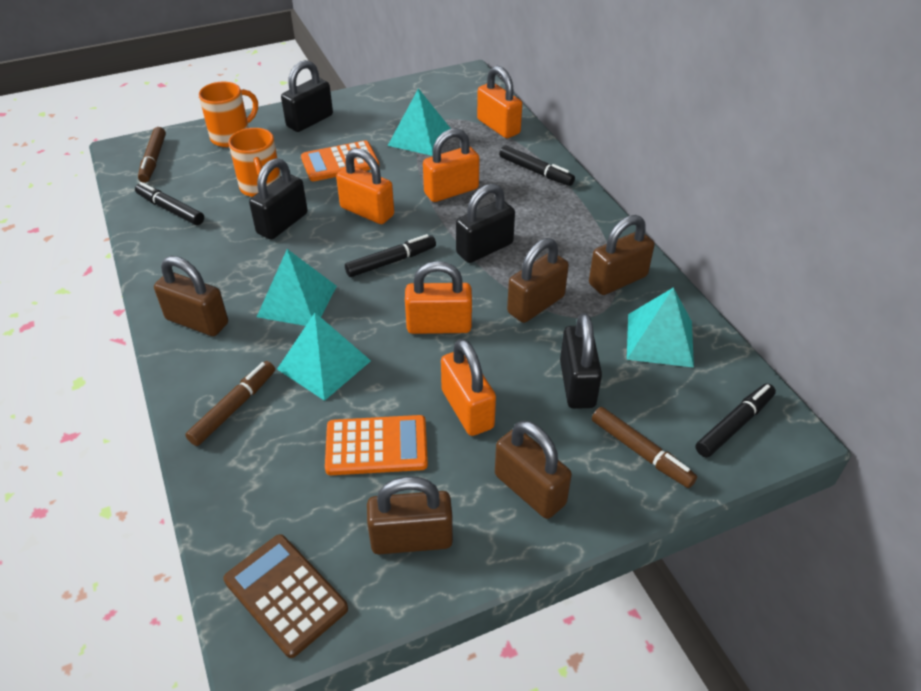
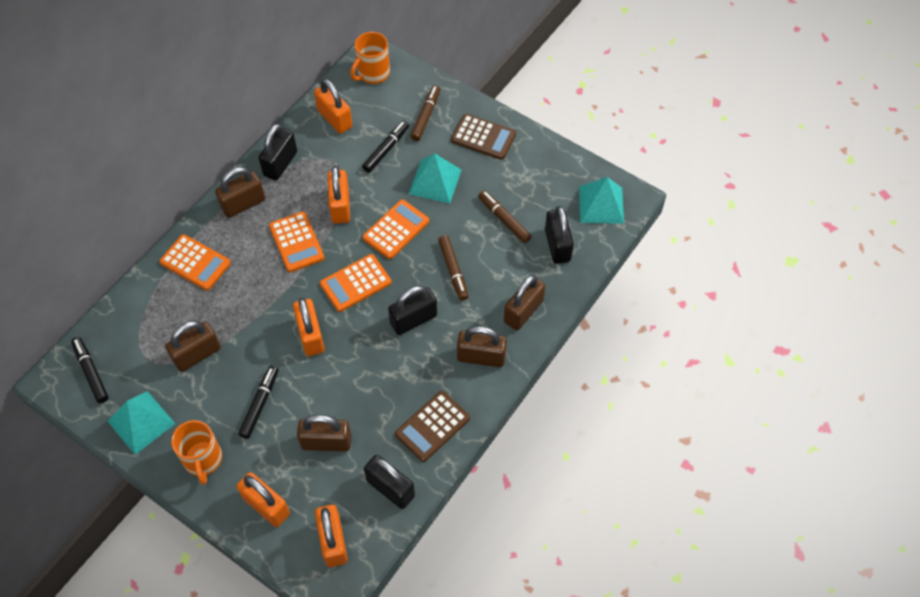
black marker: [135,182,204,225] [345,234,436,277] [499,145,575,186] [695,383,776,458] = 4 -> [71,337,109,403] [238,366,278,439] [362,120,409,173] = 3
brown calculator: [223,534,348,658] = 1 -> [395,391,470,462] [451,114,516,160] = 2
orange calculator: [301,140,380,181] [325,415,428,475] = 2 -> [159,234,231,291] [269,211,325,272] [320,254,392,312] [363,200,429,259] = 4
turquoise pyramid: [257,249,337,326] [277,313,371,401] [388,88,451,156] [627,288,694,368] = 4 -> [107,391,175,455] [409,153,461,204] [579,177,624,224] = 3

